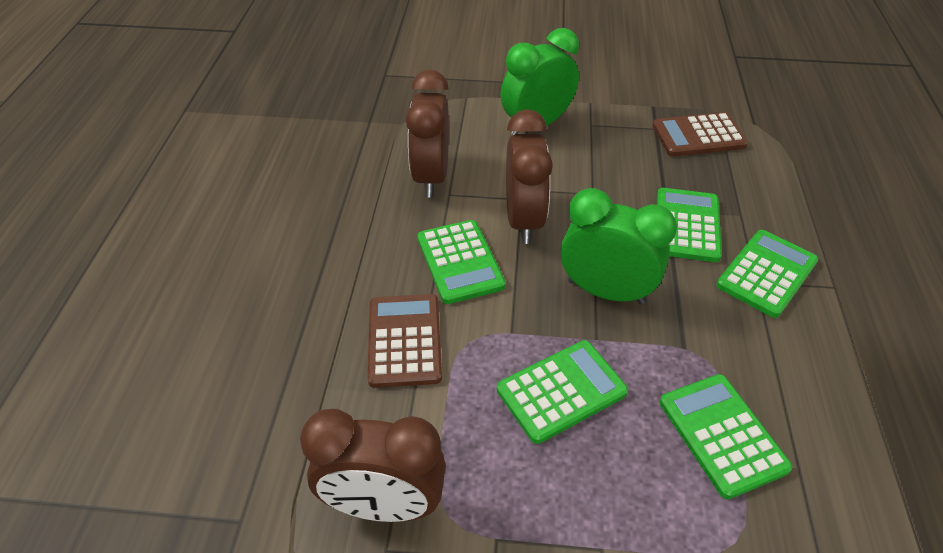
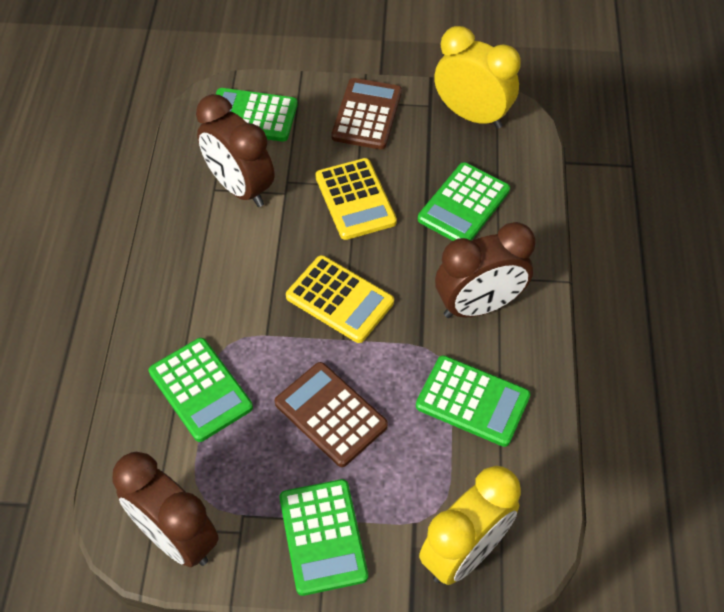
green clock: [501,28,579,135] [561,188,677,304] = 2 -> none = 0
yellow calculator: none = 0 -> [286,255,394,343] [315,158,397,240] = 2
yellow clock: none = 0 -> [419,466,521,585] [434,26,521,129] = 2

